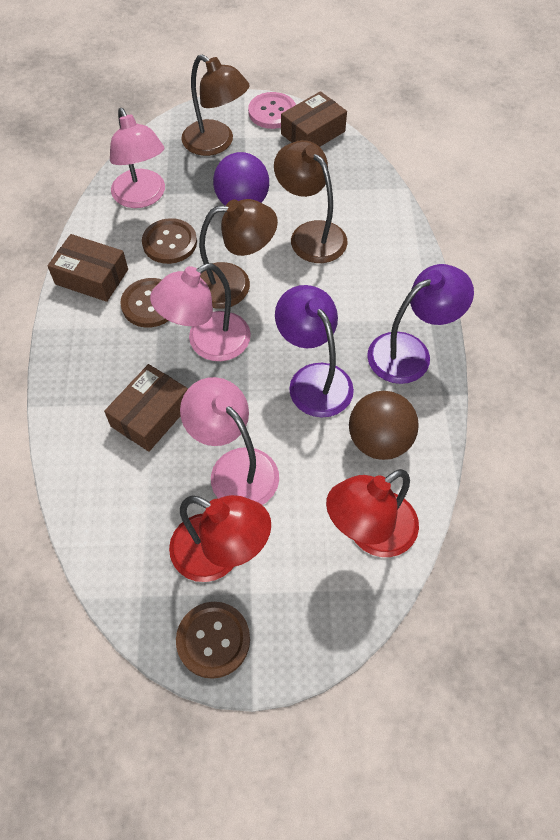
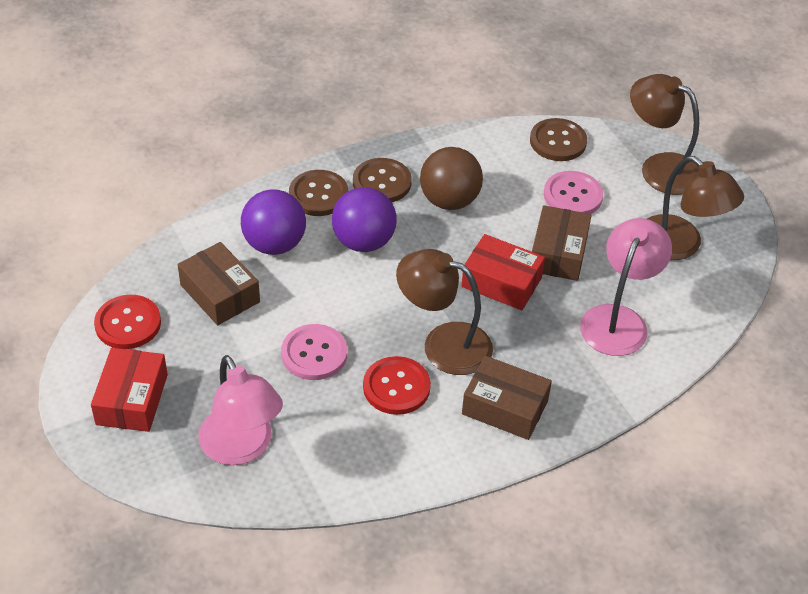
pink button: [248,92,296,129] = 1 -> [281,324,347,380] [544,171,603,214] = 2
pink lamp: [110,108,165,208] [150,263,251,361] [180,377,279,505] = 3 -> [199,355,283,465] [580,218,672,356] = 2
purple ball: [213,152,269,206] = 1 -> [241,189,306,255] [332,187,397,252] = 2
purple lamp: [275,285,354,418] [367,264,474,384] = 2 -> none = 0
red box: none = 0 -> [91,348,168,432] [462,234,545,310] = 2
red button: none = 0 -> [94,295,161,349] [363,356,431,415] = 2
red lamp: [169,495,271,582] [326,469,419,557] = 2 -> none = 0

